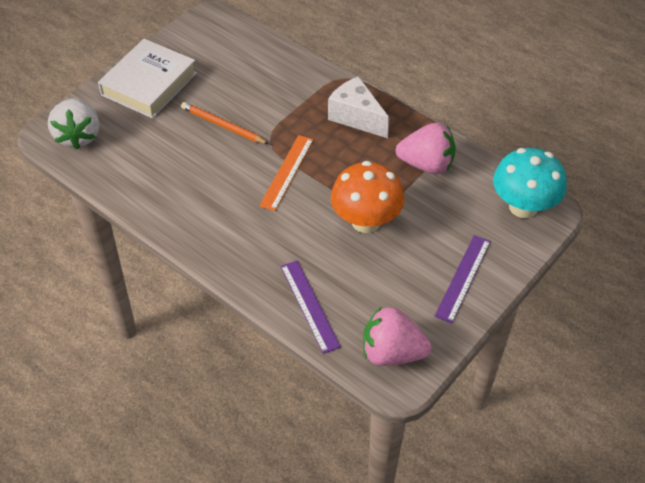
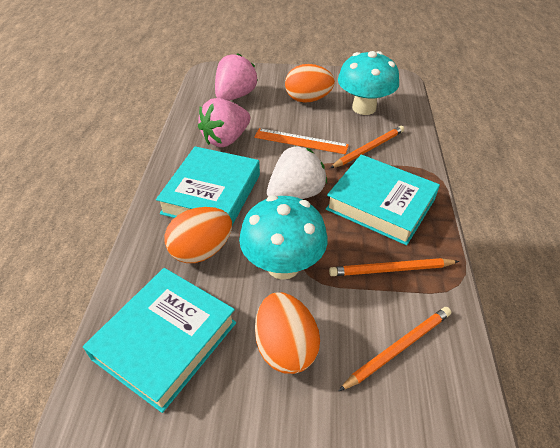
orange egg: none = 0 -> [165,207,232,263] [255,292,320,374] [285,64,335,103] = 3
orange mushroom: [331,161,404,233] = 1 -> none = 0
orange pencil: [181,102,269,144] = 1 -> [329,258,459,276] [330,126,404,168] [339,307,451,391] = 3
purple ruler: [281,260,341,354] [434,235,491,323] = 2 -> none = 0
turquoise book: none = 0 -> [83,268,236,413] [156,146,260,225] [326,155,440,245] = 3
turquoise mushroom: [493,148,567,218] = 1 -> [239,195,328,280] [338,51,399,115] = 2
white book: [98,39,197,118] = 1 -> none = 0
white cheese: [328,76,390,138] = 1 -> none = 0

